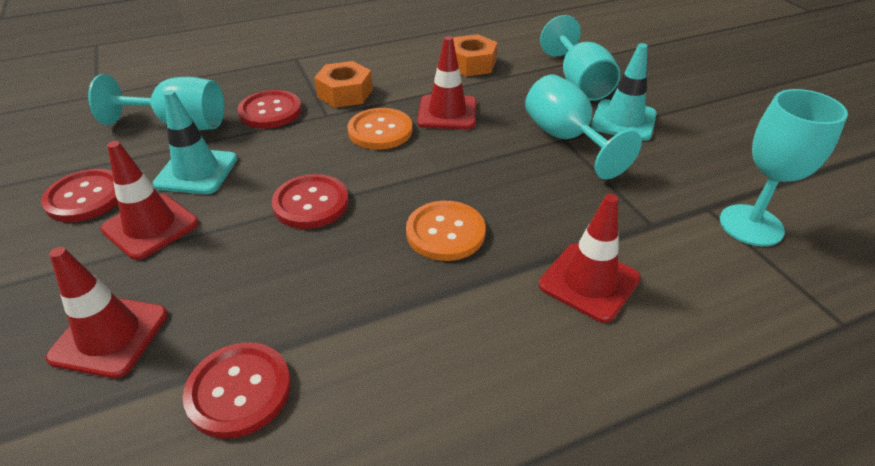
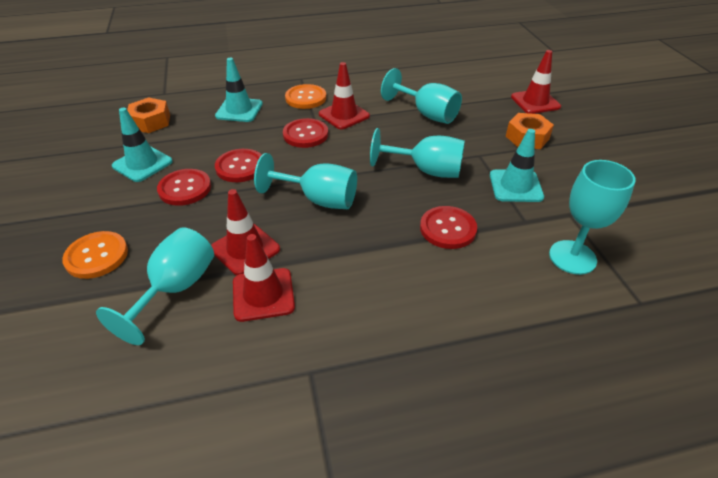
turquoise goblet: [88,74,224,130] [525,75,642,179] [540,15,621,101] [720,89,848,246] = 4 -> [96,227,214,345] [254,153,357,209] [370,128,465,178] [381,68,462,124] [549,160,636,275] = 5
turquoise traffic cone: [153,90,237,194] [591,43,657,141] = 2 -> [112,108,173,182] [215,58,263,122] [490,129,544,202] = 3

